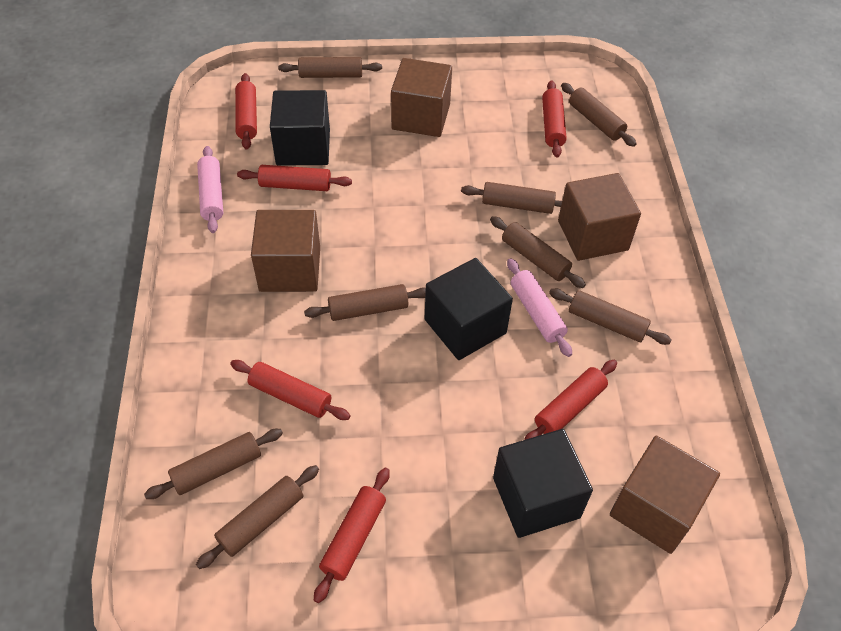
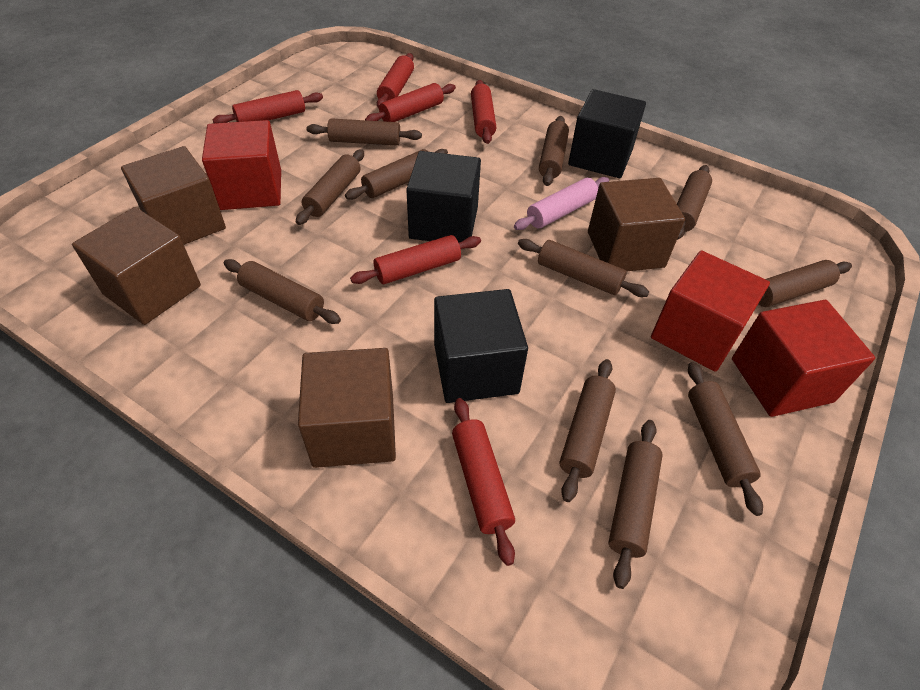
brown rolling pin: [144,429,283,499] [196,465,319,569] [278,57,382,78] [304,284,426,321] [461,182,562,214] [490,216,586,288] [549,289,672,345] [561,83,637,147] = 8 -> [224,259,341,324] [296,149,364,225] [306,118,422,146] [345,149,448,200] [518,239,649,297] [539,116,569,186] [560,359,616,502] [608,420,663,589] [677,165,712,240] [688,362,763,516] [758,260,852,307] = 11
pink rolling pin: [197,146,223,233] [507,258,572,357] = 2 -> [514,177,609,230] = 1
red cube: none = 0 -> [202,120,281,210] [651,250,770,372] [732,300,875,417] = 3

